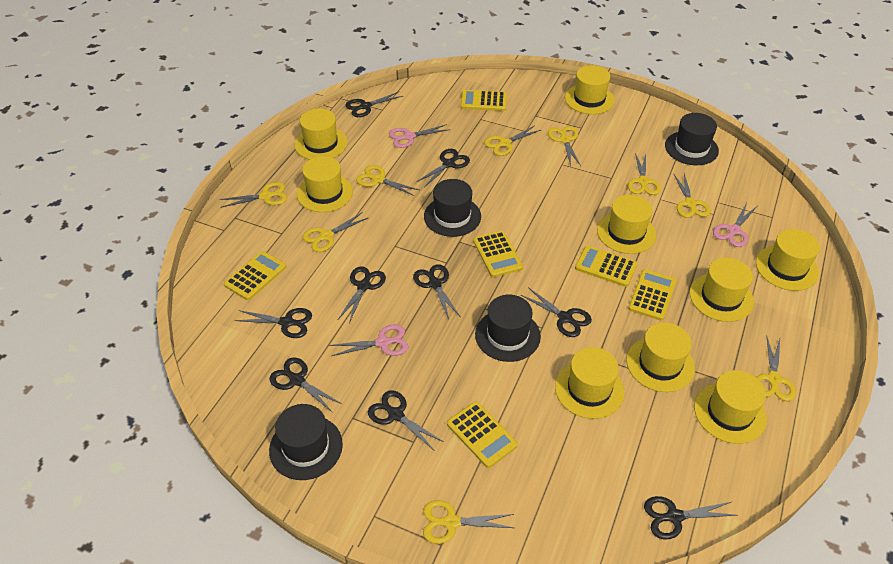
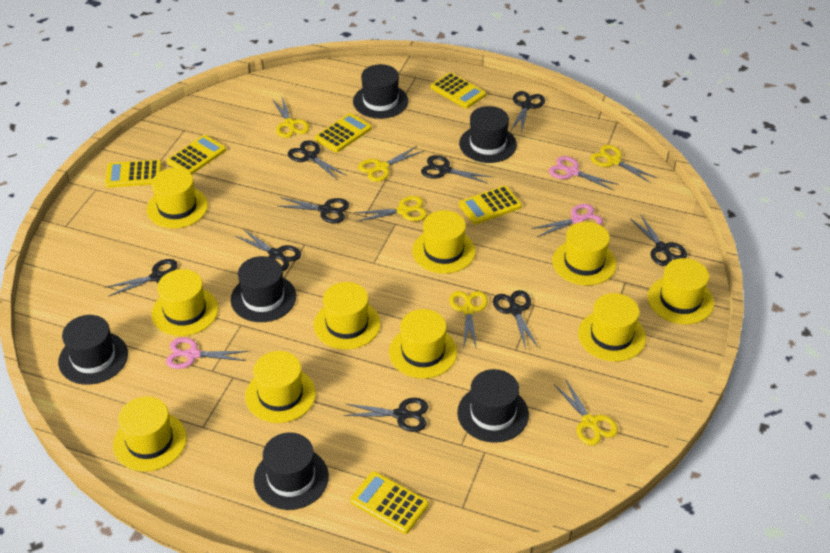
black hat: [269,404,343,480] [424,179,481,237] [475,295,541,362] [665,113,719,165] = 4 -> [58,315,128,385] [231,256,296,322] [254,432,329,510] [353,64,408,119] [457,369,529,443] [459,106,517,163] = 6
yellow hat: [295,108,347,160] [297,156,353,212] [555,347,625,419] [565,65,615,114] [597,195,656,254] [626,323,695,392] [689,257,754,322] [694,370,767,444] [756,229,820,291] = 9 -> [113,397,187,472] [147,168,208,228] [152,269,218,336] [245,351,316,423] [314,282,381,350] [389,309,457,379] [412,210,476,274] [553,221,616,286] [578,293,646,362] [648,258,714,324] = 10
yellow scissors: [220,182,287,208] [303,213,368,252] [356,165,419,196] [423,500,514,544] [484,125,541,156] [548,126,581,166] [628,153,661,195] [673,173,711,218] [756,337,796,401] = 9 -> [272,97,309,138] [354,196,427,222] [358,146,423,182] [449,291,488,350] [554,380,618,445] [591,145,657,183] = 6

